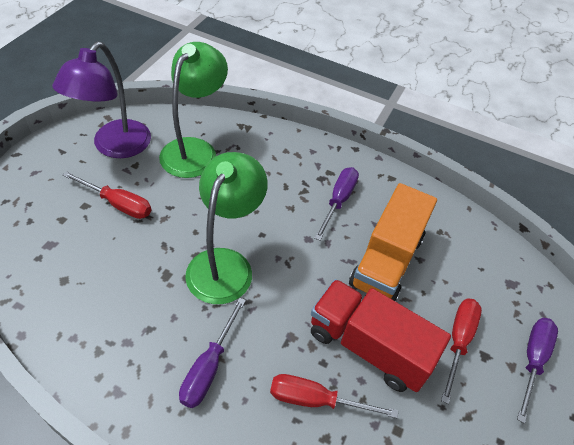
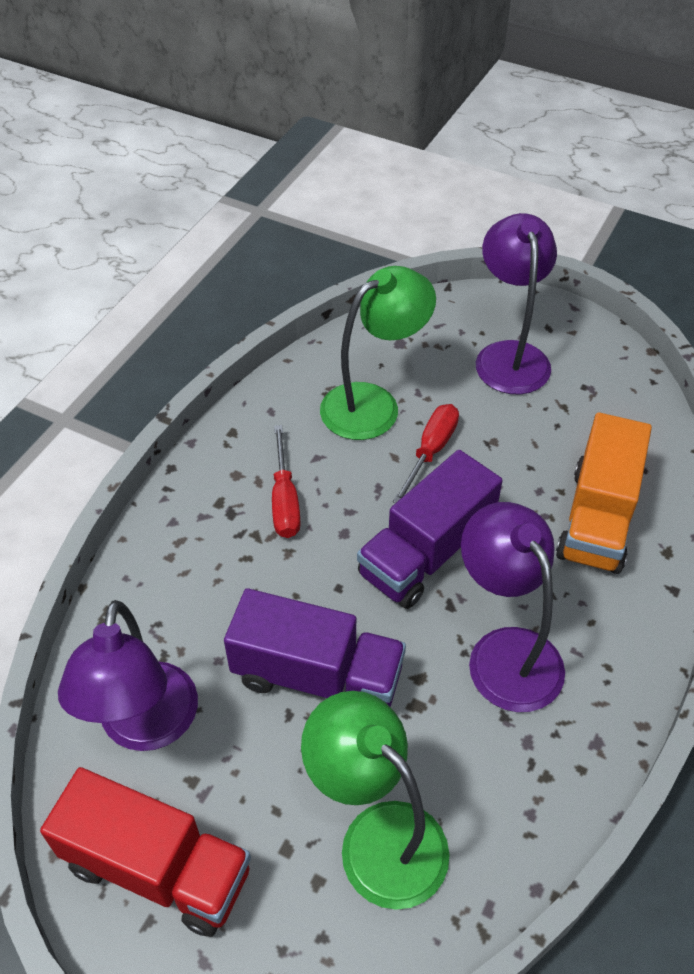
purple lamp: [52,42,151,158] = 1 -> [58,600,198,751] [461,502,565,712] [476,213,557,394] = 3
purple screwdriver: [179,298,246,408] [314,167,359,240] [517,318,558,424] = 3 -> none = 0
purple truck: none = 0 -> [224,588,406,706] [357,450,503,609] = 2
red screwdriver: [62,171,151,219] [270,374,398,418] [441,299,482,404] = 3 -> [272,425,301,538] [393,404,459,503] = 2

